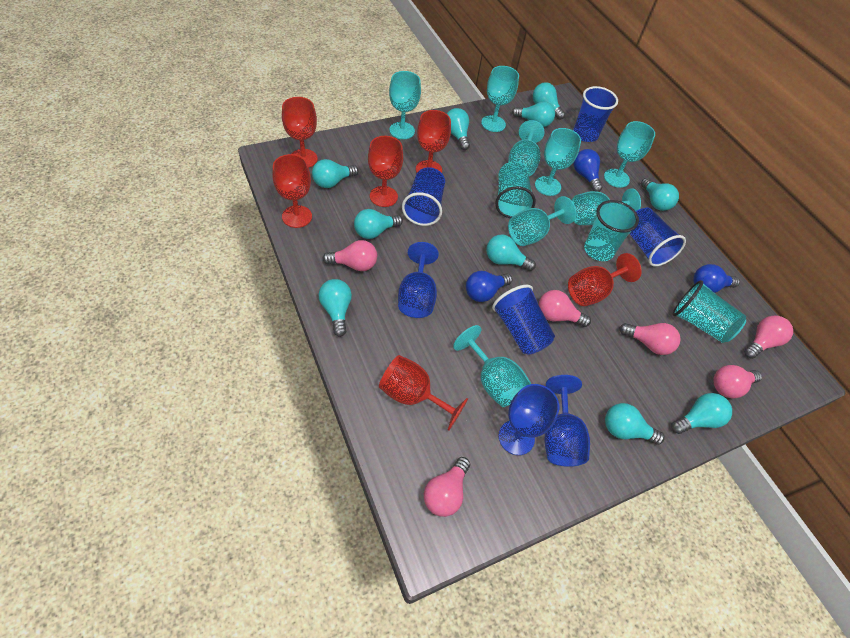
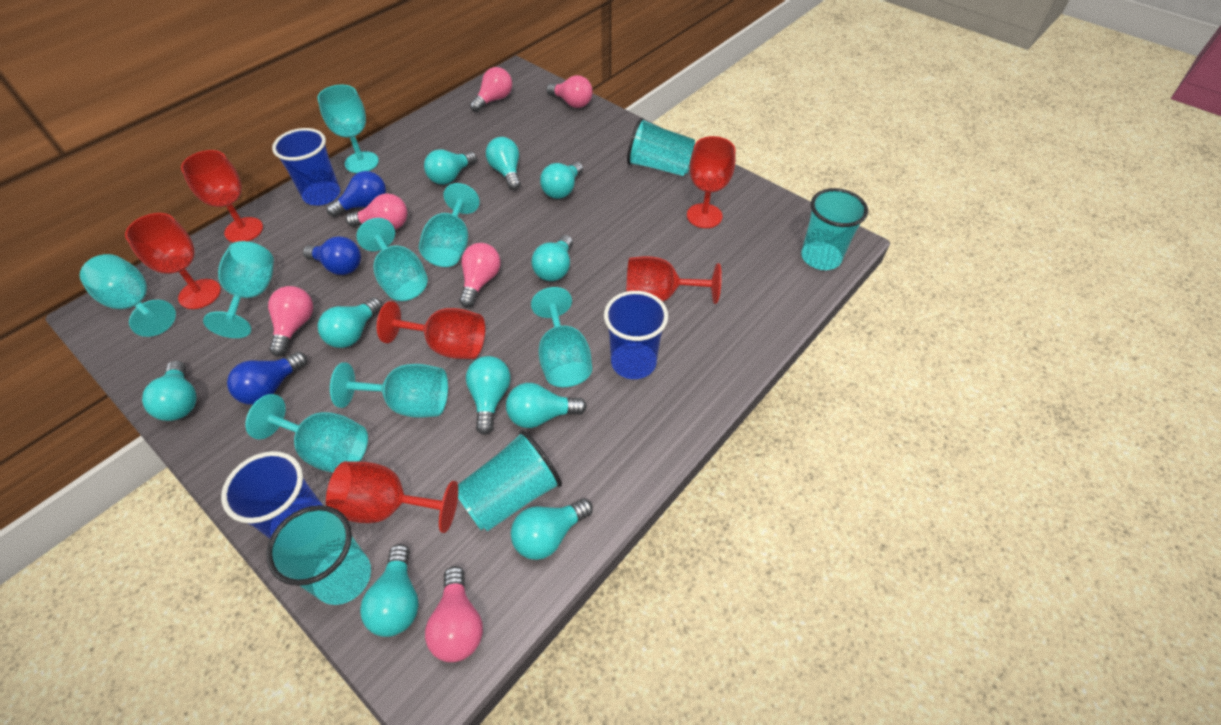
blue cup: [402,167,445,226] [492,285,555,354] [573,86,618,142] [629,208,686,266] = 4 -> [221,451,323,539] [272,128,340,205] [604,291,668,379] = 3
blue goblet: [398,242,439,318] [498,384,559,455] [544,375,590,467] = 3 -> none = 0
turquoise cup: [495,161,536,218] [584,200,639,261] [673,280,746,343] = 3 -> [266,505,371,605] [455,430,562,531] [627,118,695,176] [801,188,868,270] = 4

